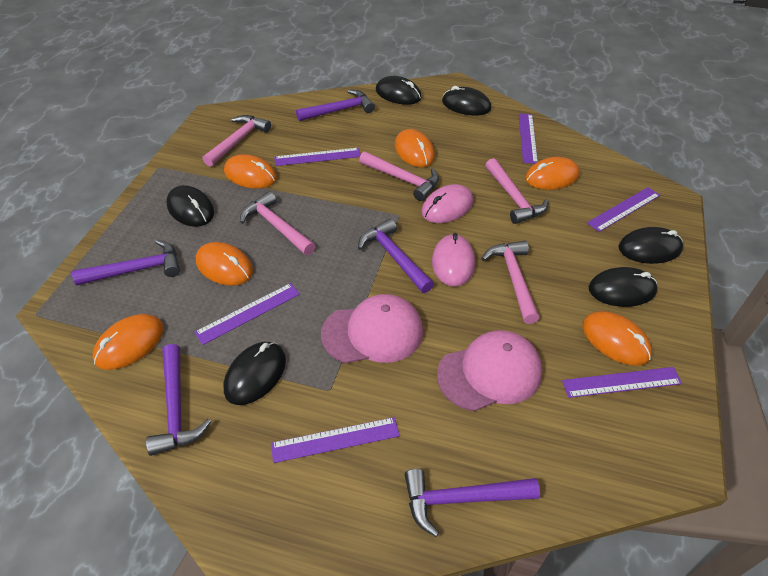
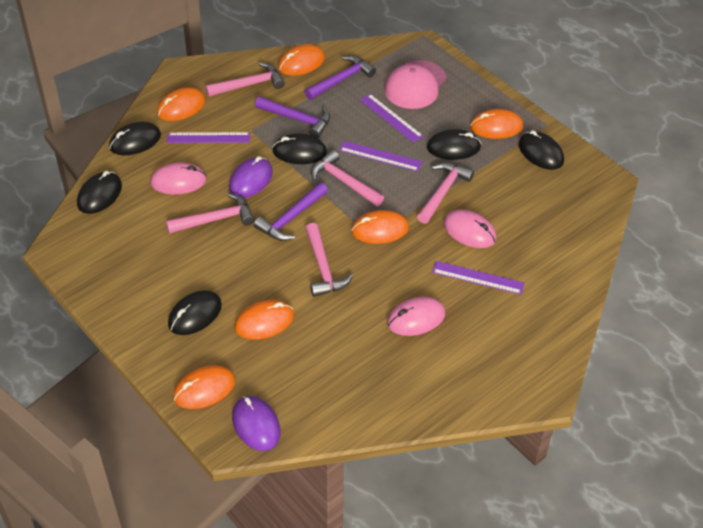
pink cap: [321,294,423,363] [437,330,542,411] = 2 -> [384,60,447,109] = 1
pink mouse: [421,184,473,223] [432,233,475,287] = 2 -> [150,163,207,194] [387,297,445,336] [444,210,496,248] = 3
purple hammer: [72,240,180,286] [146,344,211,456] [296,90,375,121] [358,219,434,293] [404,469,540,537] = 5 -> [254,183,328,241] [255,96,331,138] [304,55,376,100] = 3
purple mouse: none = 0 -> [229,156,273,198] [232,396,281,451] = 2
purple ruler: [194,283,300,345] [271,417,400,463] [274,148,361,166] [519,113,538,164] [562,367,682,398] [587,187,660,232] = 6 -> [167,132,250,143] [339,141,422,172] [359,94,423,143] [432,261,525,295] = 4

